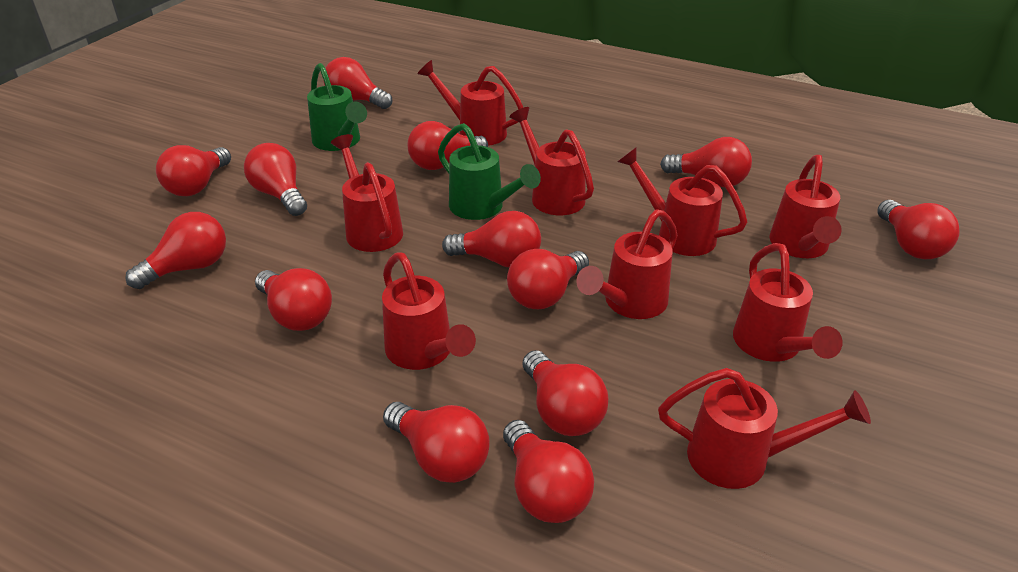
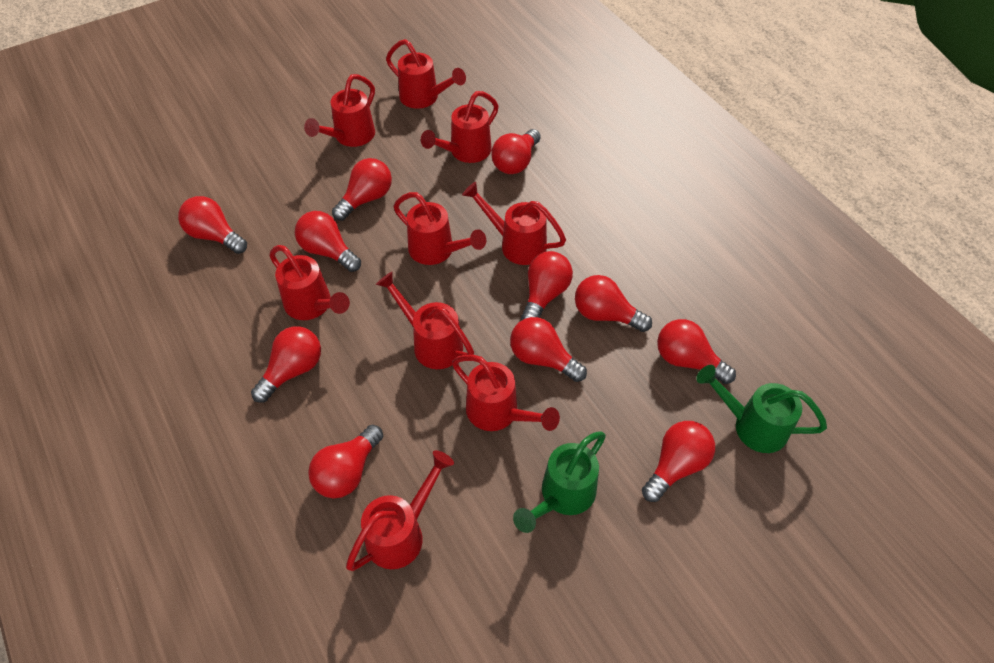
red light bulb: [125,212,226,289] [156,145,231,196] [244,143,307,216] [255,268,332,331] [323,57,392,109] [383,402,490,483] [407,121,488,170] [442,211,541,267] [503,420,594,523] [507,249,589,309] [522,350,608,436] [660,137,752,187] [877,200,960,259] = 13 -> [178,196,247,254] [251,326,321,403] [295,211,361,272] [308,425,383,498] [332,158,392,221] [491,129,541,174] [510,317,587,382] [521,251,573,320] [575,275,652,332] [642,421,715,502] [657,319,736,384] = 11

